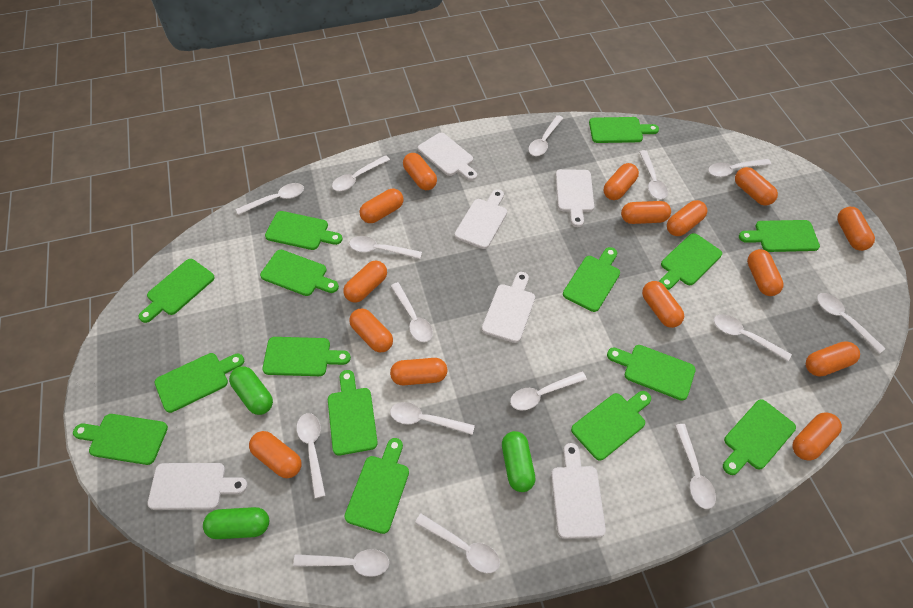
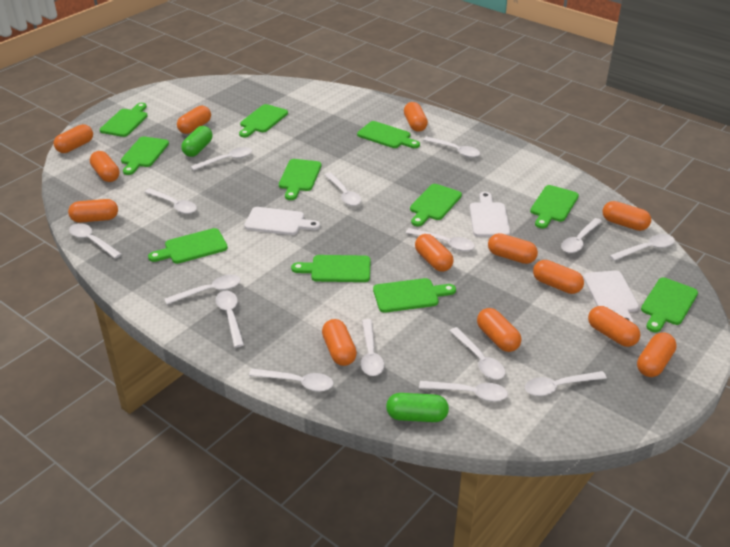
green capsule: [203,507,269,539] [229,366,273,415] [502,431,535,492] = 3 -> [181,126,212,157] [386,393,449,422] = 2
green cutting board: [73,414,168,465] [138,259,215,323] [154,353,244,413] [260,250,339,296] [263,337,351,376] [265,211,343,250] [328,370,378,456] [344,438,409,534] [563,247,620,312] [571,391,651,461] [589,117,659,143] [607,345,696,401] [659,233,722,290] [723,399,796,475] [739,220,820,252] = 15 -> [100,103,147,137] [121,136,169,175] [148,228,228,264] [239,104,288,137] [279,159,321,200] [291,255,371,282] [357,121,420,148] [373,278,456,313] [410,184,462,226] [530,185,579,228] [641,278,698,332] = 11
orange capsule: [249,431,302,478] [343,261,387,303] [349,308,393,353] [359,189,404,223] [390,358,447,385] [403,153,437,190] [604,163,639,200] [621,201,671,224] [642,281,684,328] [667,200,707,236] [735,167,778,206] [747,249,784,296] [792,412,842,461] [806,341,860,376] [837,207,875,251] = 15 -> [53,124,93,153] [68,199,118,223] [90,151,120,182] [177,106,211,134] [322,319,357,366] [404,102,428,132] [415,234,454,272] [477,308,521,352] [488,233,538,264] [533,260,584,294] [588,306,641,347] [603,201,651,231] [637,332,677,377] = 13
white cutting board: [147,463,248,510] [418,133,477,181] [454,189,507,249] [482,272,535,343] [551,443,606,539] [556,169,594,227] = 6 -> [244,207,320,235] [470,192,510,237] [583,271,639,323] = 3

